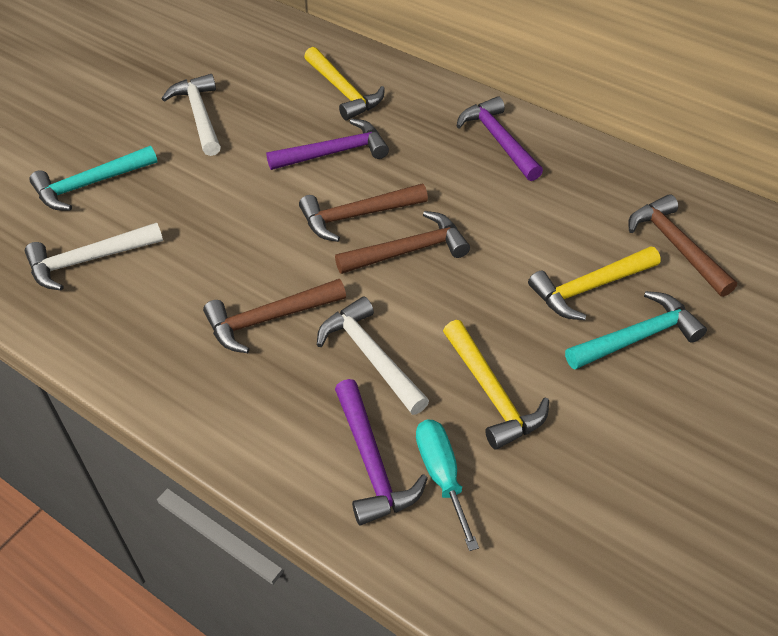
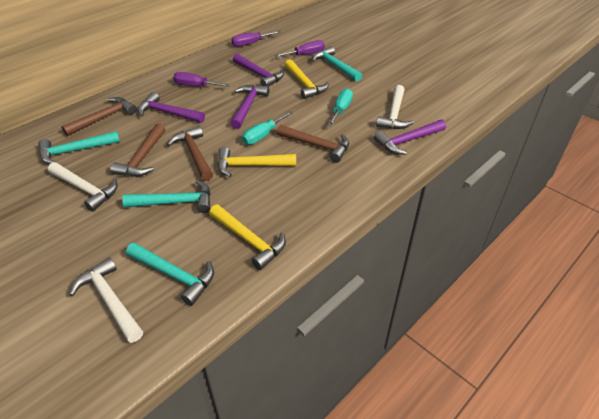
purple hammer: [266,119,389,170] [335,379,428,526] [457,96,543,181] = 3 -> [138,92,205,123] [230,85,269,129] [233,54,284,86] [374,119,446,155] = 4
purple screwdriver: none = 0 -> [173,72,230,87] [231,31,281,47] [274,40,325,57] = 3
turquoise hammer: [29,146,157,210] [565,291,707,369] = 2 -> [38,131,120,164] [122,180,211,213] [126,243,214,306] [312,46,362,81] = 4
turquoise screwdriver: [416,419,479,551] = 1 -> [242,111,293,145] [328,88,353,126] = 2

